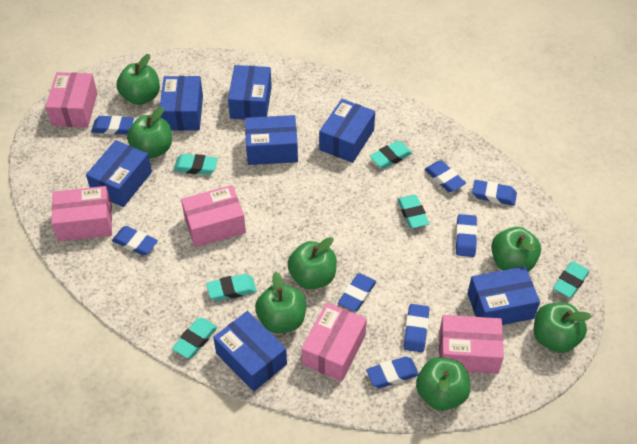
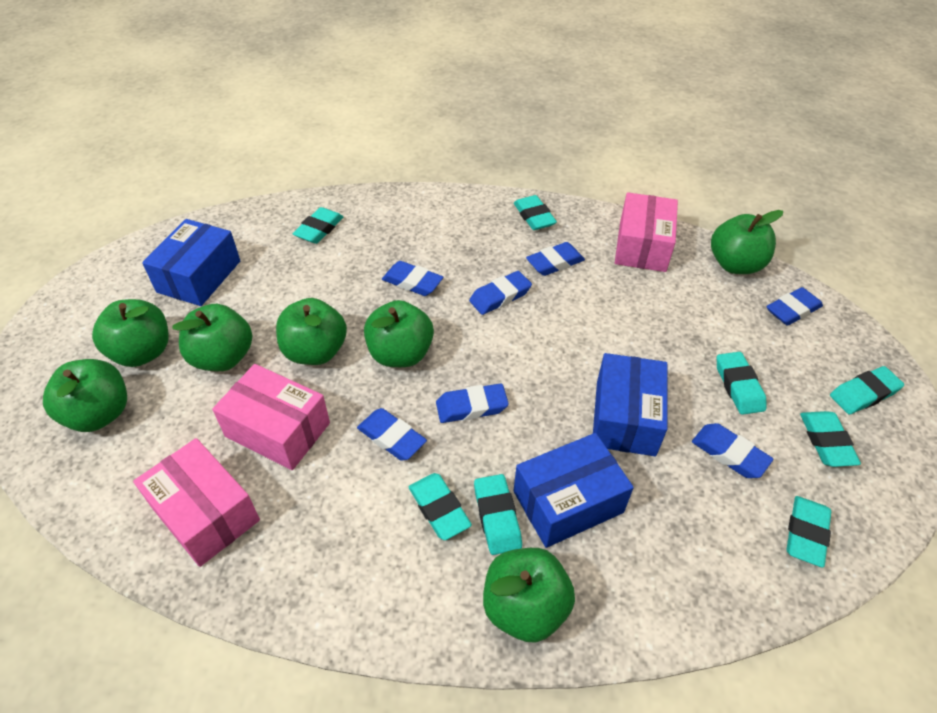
blue box: [86,140,152,207] [160,76,203,131] [213,311,287,391] [228,65,272,119] [245,115,298,165] [319,99,375,163] [467,266,540,325] = 7 -> [142,219,240,306] [513,433,634,548] [593,353,667,456] = 3
blue eraser: [91,115,134,135] [112,226,158,256] [338,274,376,312] [366,357,419,388] [404,304,429,352] [424,160,466,192] [456,214,477,257] [472,180,517,206] = 8 -> [357,408,427,461] [382,261,443,296] [436,383,509,423] [469,271,532,315] [526,242,585,276] [692,423,773,478] [767,287,823,326] = 7
pink box: [46,72,97,128] [51,186,112,242] [181,185,246,247] [301,303,367,382] [439,315,504,374] = 5 -> [133,438,260,567] [212,364,330,470] [615,192,678,272] = 3
turquoise eraser: [172,318,218,358] [174,154,218,175] [206,274,257,301] [370,141,412,169] [397,195,429,228] [553,261,590,298] = 6 -> [293,207,344,244] [409,473,472,540] [474,474,522,555] [514,195,557,230] [717,352,766,415] [786,496,831,568] [800,411,861,467] [830,366,904,414] = 8

